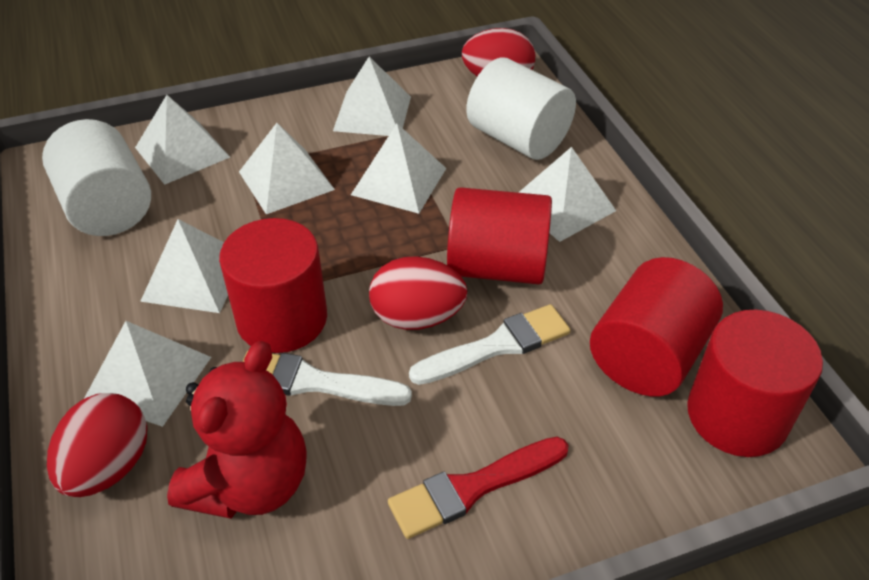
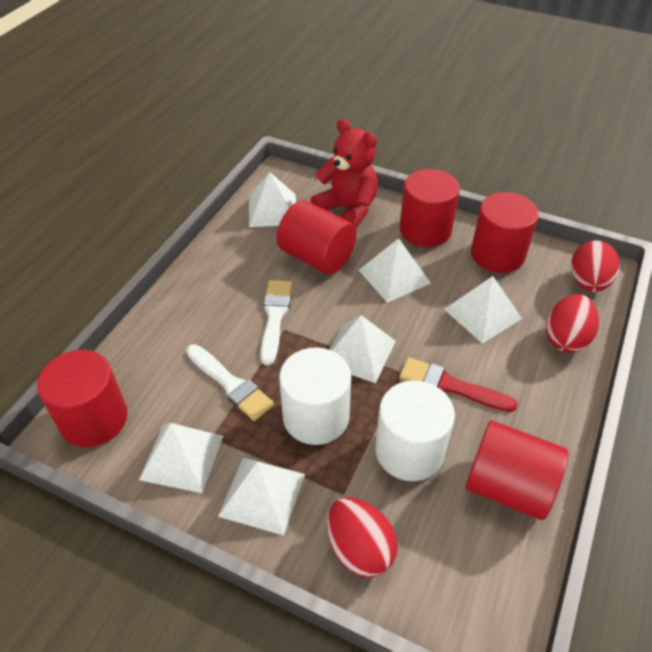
red cylinder: [219,218,327,353] [447,187,552,284] [590,257,723,396] [687,309,823,457] = 4 -> [37,350,128,447] [277,200,356,275] [400,169,460,247] [466,421,568,520] [471,192,539,273] = 5
white pyramid: [84,321,211,427] [135,95,230,185] [140,219,228,313] [239,123,335,214] [333,57,411,136] [351,124,446,214] [518,147,616,242] = 7 -> [139,423,223,493] [218,458,305,535] [249,172,296,227] [329,315,396,383] [359,238,431,303] [444,276,522,344] = 6

